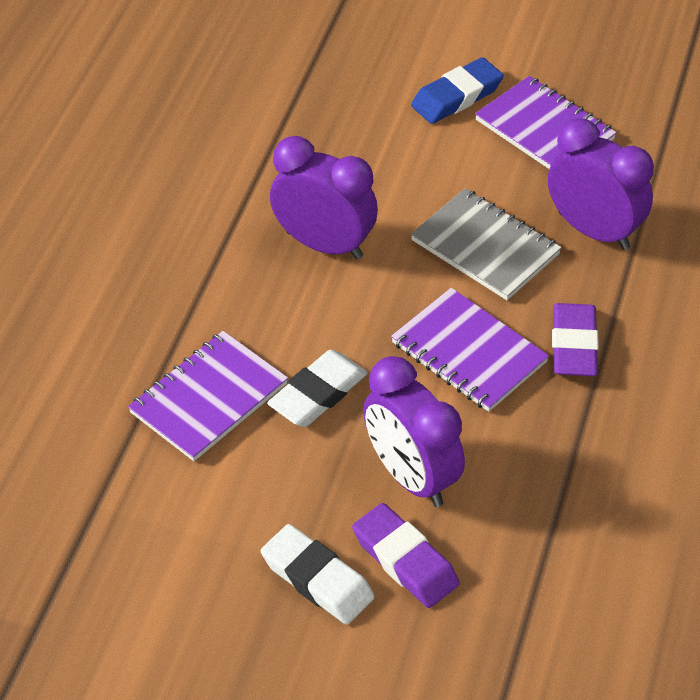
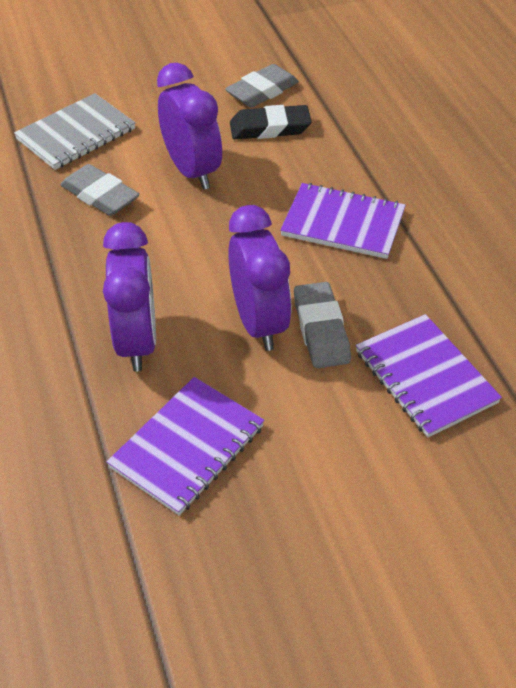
black eraser: none = 0 -> [230,105,312,139] = 1
blue eraser: [411,57,504,124] = 1 -> none = 0
grey eraser: none = 0 -> [60,164,139,216] [225,64,299,108] [294,282,351,368] = 3
purple eraser: [352,503,460,608] [552,303,599,376] = 2 -> none = 0
white eraser: [261,524,375,625] [267,350,367,427] = 2 -> none = 0

